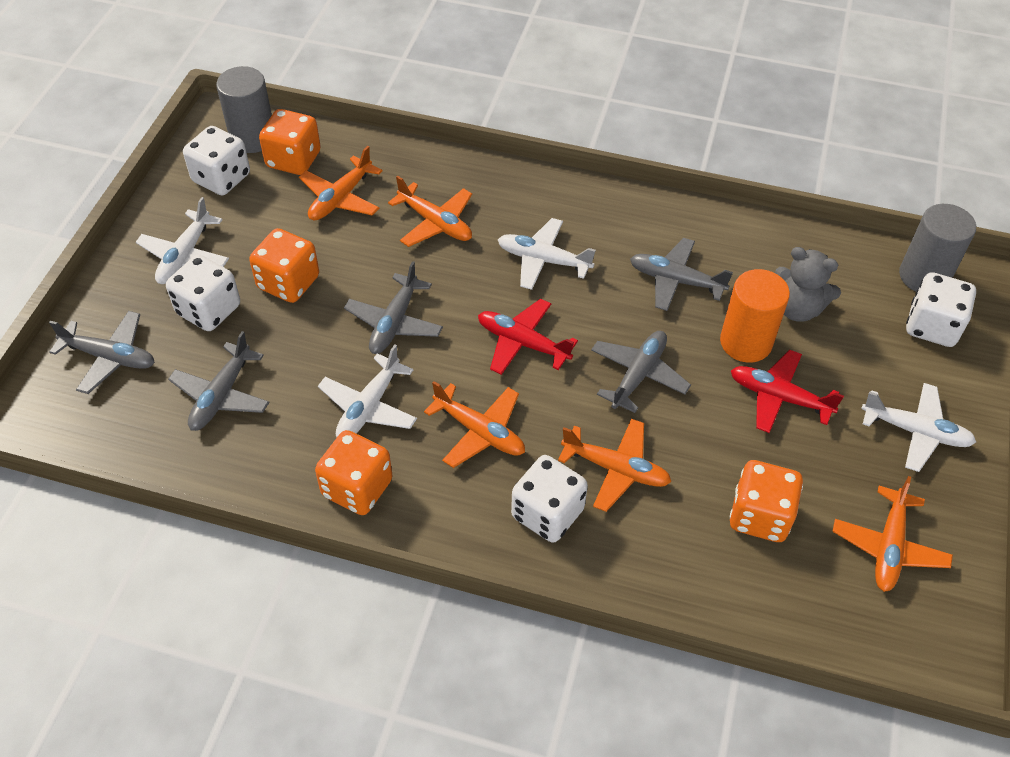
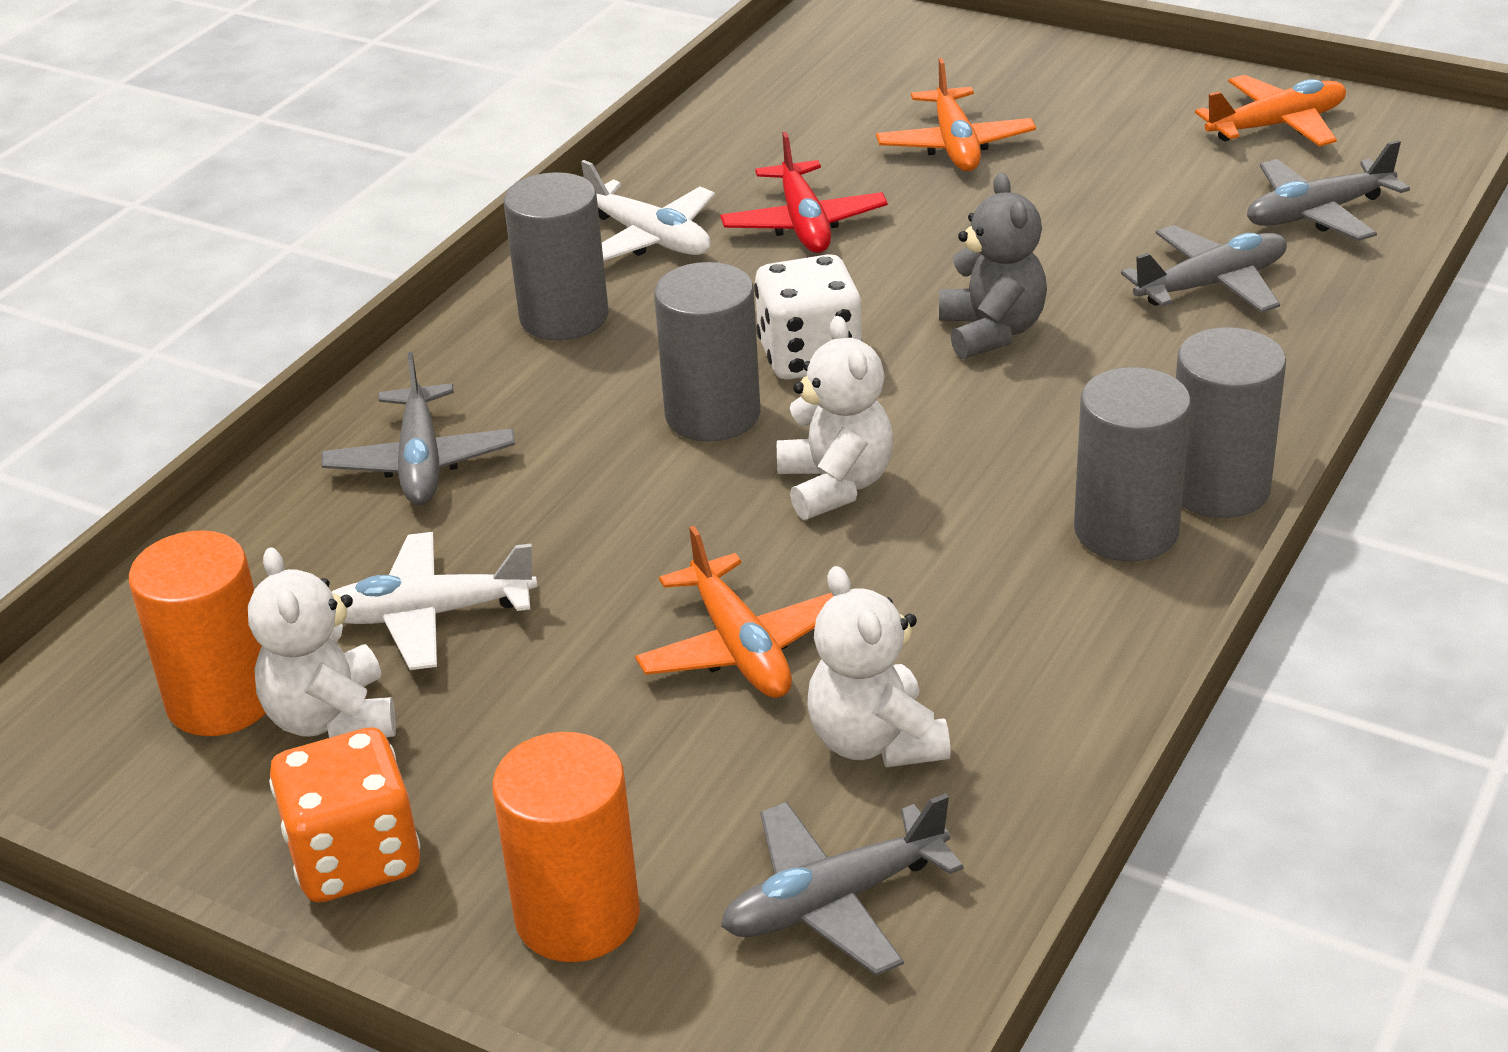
grey cylinder: [216,66,272,153] [899,204,976,292] = 2 -> [504,172,608,340] [654,262,760,441] [1074,367,1191,561] [1176,327,1286,518] = 4
grey plane: [49,311,155,394] [168,331,269,431] [344,261,443,354] [591,331,691,413] [630,238,733,311] = 5 -> [322,352,515,505] [721,793,964,976] [1121,225,1287,313] [1247,140,1410,241] = 4
orange cylinder: [720,269,790,363] = 1 -> [129,530,266,736] [492,732,640,962] = 2
orange dice: [249,228,319,303] [259,109,321,175] [315,430,393,515] [730,460,803,542] = 4 -> [269,727,420,902] = 1
orange plane: [299,146,383,221] [388,176,472,247] [424,381,525,468] [558,419,671,512] [832,476,953,592] = 5 -> [635,526,833,698] [876,58,1036,171] [1195,75,1346,147] = 3
red plane: [478,299,578,375] [731,350,844,433] = 2 -> [720,132,888,253] = 1
white dice: [166,255,240,331] [183,126,250,195] [511,455,588,543] [906,272,976,347] = 4 -> [754,254,863,380] = 1
white plane: [136,197,229,284] [318,344,417,437] [498,218,596,290] [861,383,976,472] = 4 -> [332,532,537,670] [581,160,715,261] = 2
white teddy bear: none = 0 -> [248,547,396,738] [777,316,893,520] [807,566,951,768] = 3

